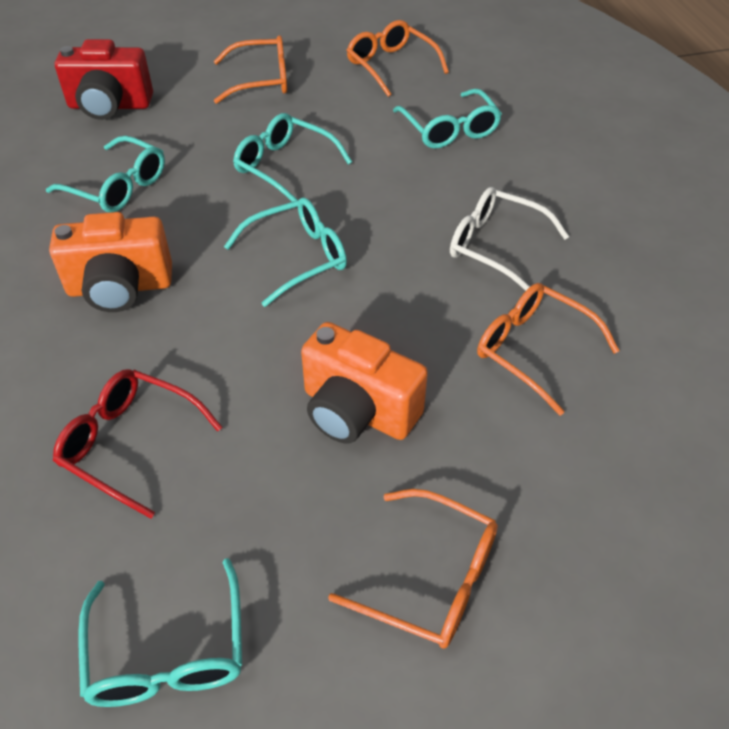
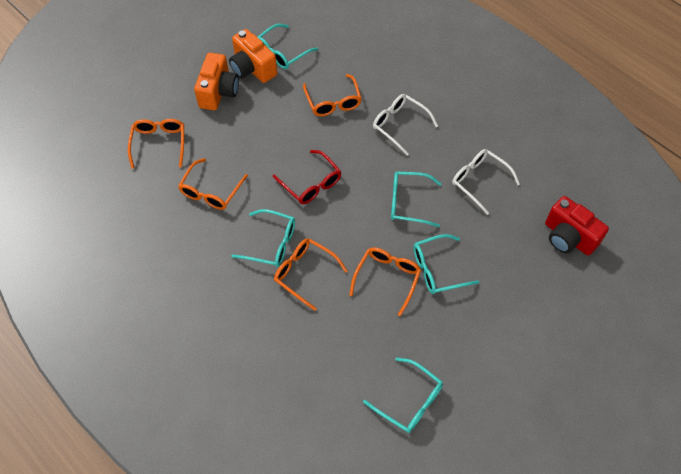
orange glasses: [214,35,287,104] [328,489,498,649] [346,20,449,97] [477,283,620,416] = 4 -> [128,119,184,169] [178,158,248,210] [274,238,347,311] [303,74,362,116] [349,247,421,316] = 5
white glasses: [450,187,569,291] = 1 -> [373,94,438,155] [452,149,520,215] = 2

